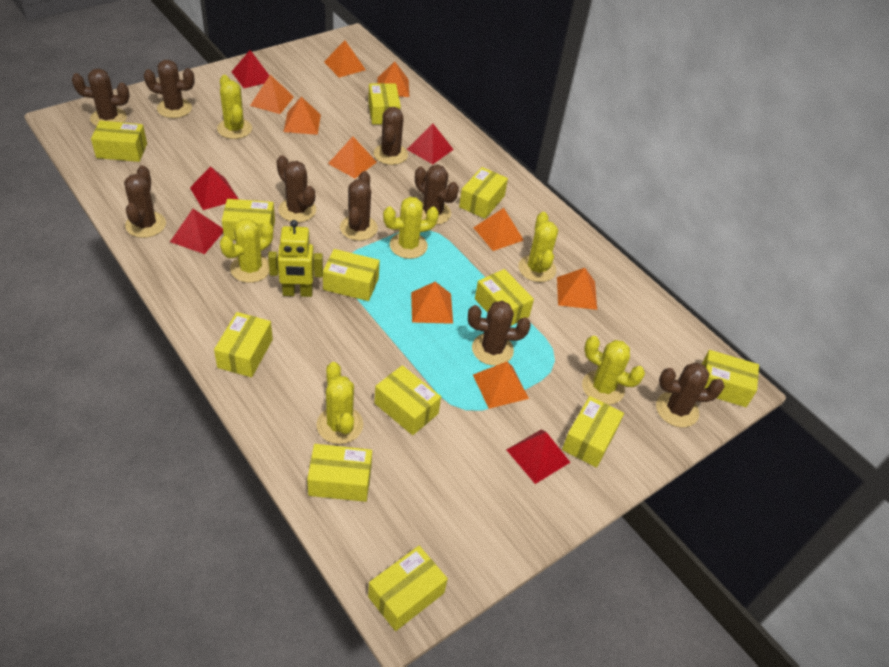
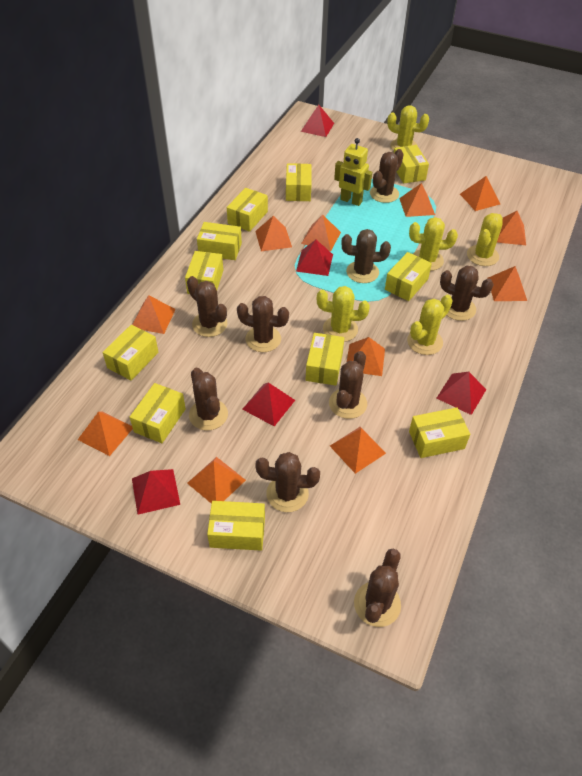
orange pyramid: [250,75,294,114] [284,96,321,135] [324,40,366,78] [328,136,377,178] [378,61,409,97] [411,282,453,324] [473,361,529,409] [474,208,524,251] [557,268,597,310] = 9 -> [78,411,133,456] [132,295,176,334] [187,457,246,504] [255,216,292,251] [301,214,341,251] [330,427,386,474] [347,337,385,376] [399,183,435,217] [460,176,500,211] [487,266,527,301] [497,211,526,245] = 11
yellow box: [91,121,147,162] [214,312,273,377] [222,199,275,240] [307,444,372,502] [323,249,380,301] [368,83,401,125] [368,546,448,631] [375,365,441,435] [459,167,508,219] [475,269,534,326] [562,396,624,468] [702,350,759,407] = 12 -> [102,325,159,380] [130,383,186,443] [185,251,223,294] [197,222,242,260] [207,501,265,551] [227,188,268,232] [286,163,312,201] [306,333,344,386] [385,252,432,301] [394,145,429,183] [409,407,470,458] = 11
yellow cactus: [217,75,252,139] [220,218,273,283] [316,362,363,444] [383,197,439,259] [518,212,558,282] [582,336,645,405] = 6 -> [317,286,370,342] [387,105,429,151] [407,295,453,355] [409,217,458,271] [467,213,503,266] = 5

